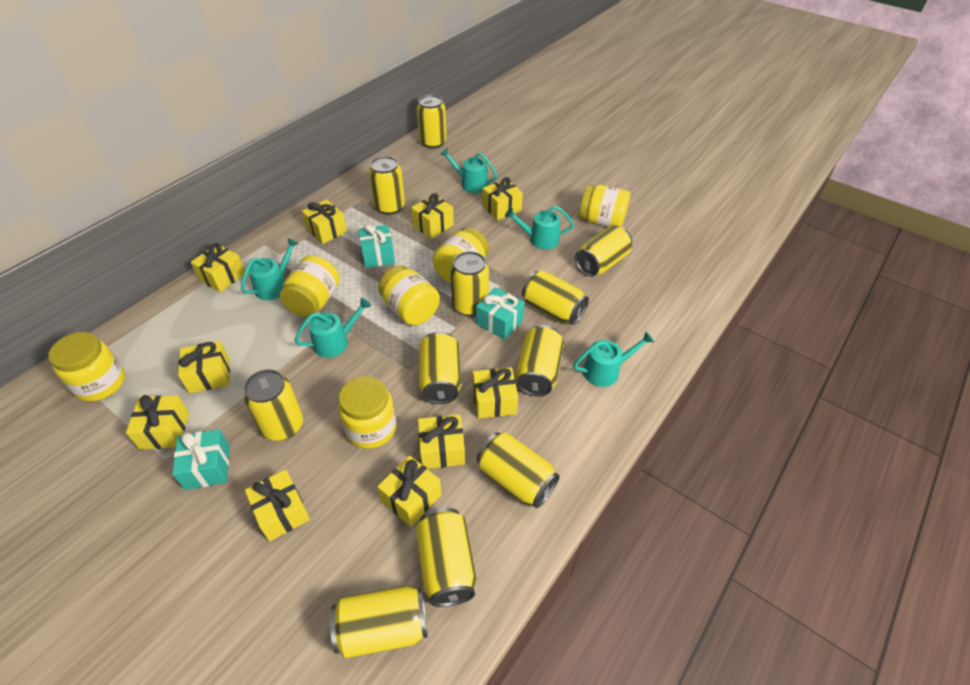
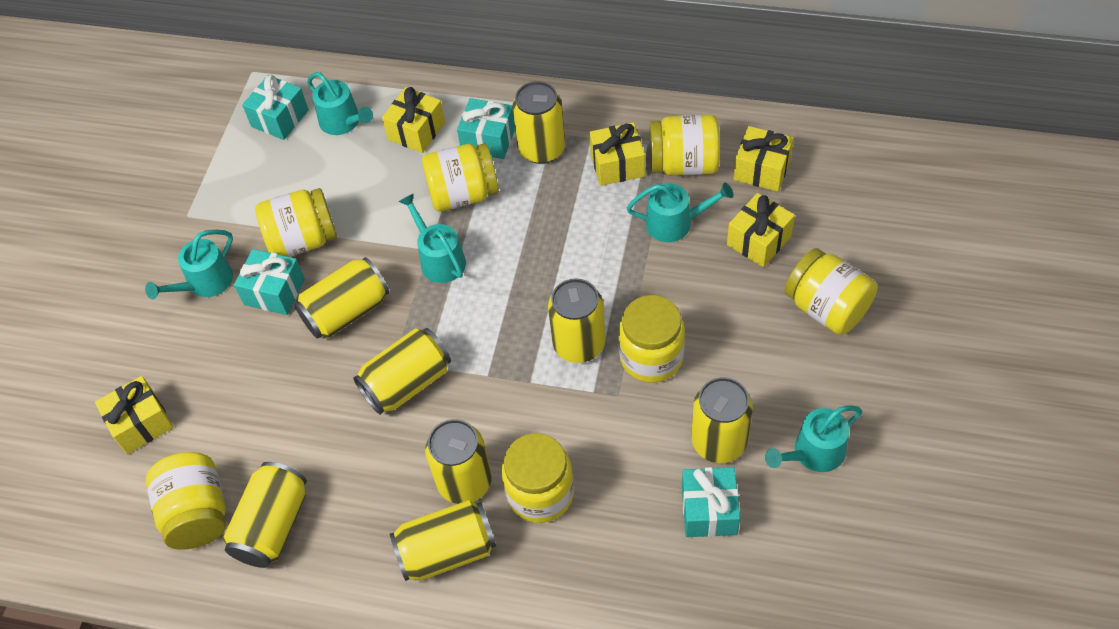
turquoise gift: [172,429,230,490] [358,224,395,268] [476,287,525,340] = 3 -> [234,249,305,315] [242,75,309,140] [457,98,515,159] [682,467,740,537] = 4
yellow can: [243,369,303,441] [330,585,428,658] [369,156,405,215] [416,508,477,607] [417,95,447,148] [419,332,461,404] [451,251,489,316] [477,432,560,508] [516,325,564,397] [522,270,589,325] [575,225,632,277] = 11 -> [223,462,307,568] [294,257,389,339] [353,328,451,415] [390,500,496,581] [425,419,492,504] [512,81,565,164] [548,278,605,363] [691,377,753,463] = 8
yellow gift: [126,395,189,450] [178,341,230,394] [191,243,245,292] [245,469,310,542] [302,199,347,244] [377,455,442,527] [411,193,454,239] [418,414,465,469] [473,367,518,419] [482,177,523,220] = 10 -> [95,376,174,454] [382,87,445,153] [589,122,645,186] [727,193,795,267] [734,126,794,192] = 5
yellow jar: [48,332,125,402] [279,255,340,317] [338,376,397,449] [378,265,440,326] [432,227,489,283] [579,184,630,227] = 6 -> [146,452,226,550] [255,188,337,257] [422,143,499,212] [501,433,574,523] [618,295,685,383] [650,114,720,176] [784,248,877,335] = 7

